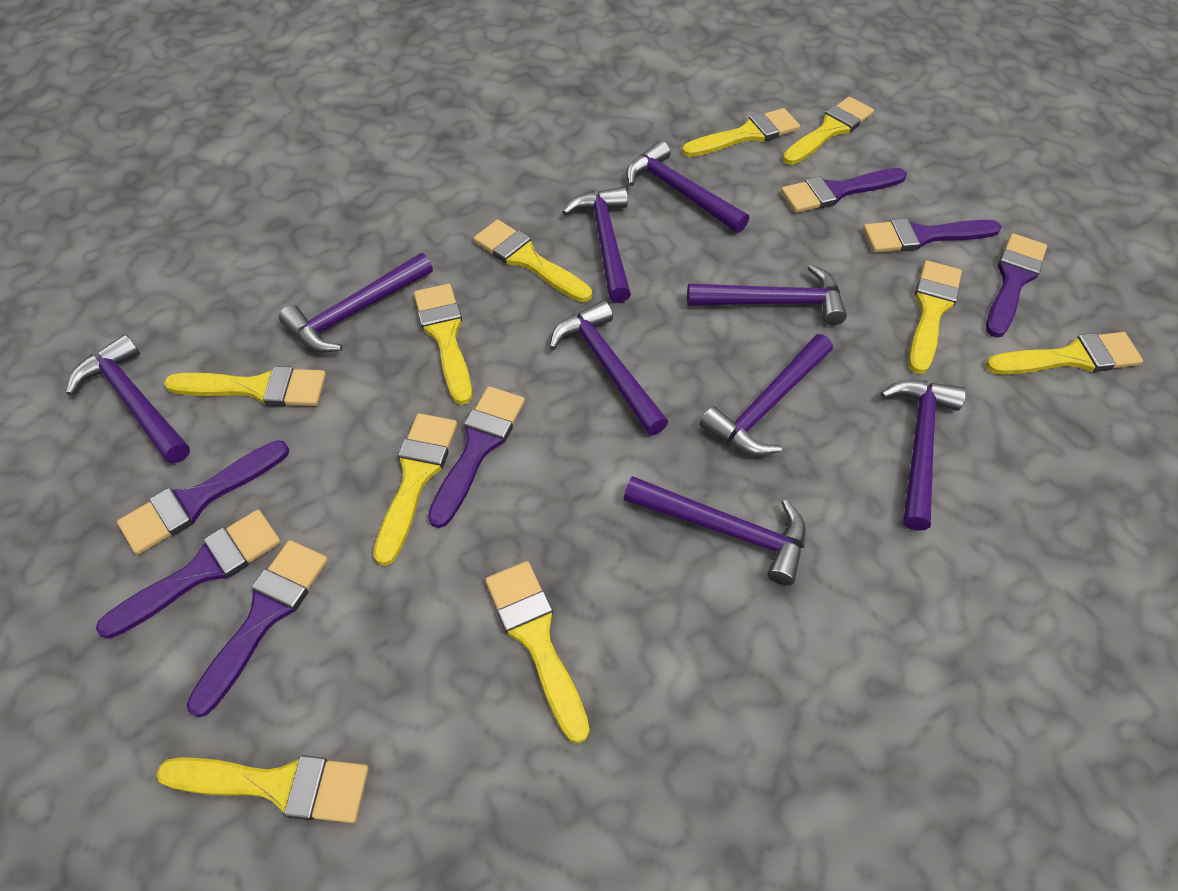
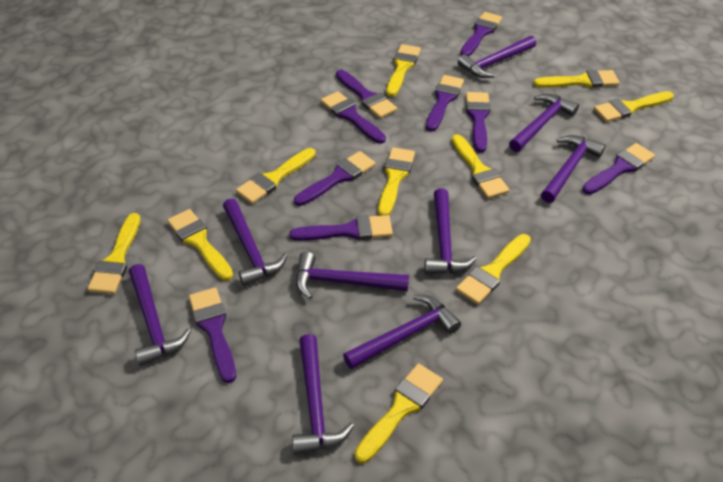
purple brush: [96,510,281,639] [117,440,289,555] [187,540,328,717] [428,386,525,528] [781,168,907,213] [863,218,1001,253] [986,233,1047,338] = 7 -> [189,288,236,383] [290,215,393,241] [294,151,376,206] [321,91,386,144] [336,70,397,118] [426,75,464,132] [461,12,502,57] [466,92,491,153] [582,143,655,194] = 9

